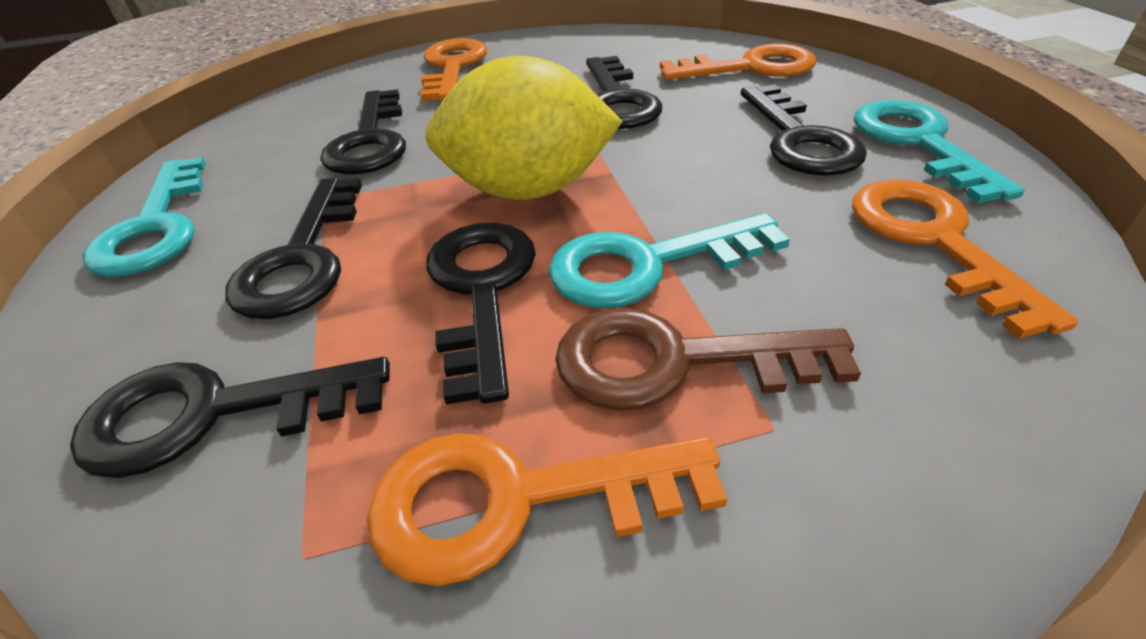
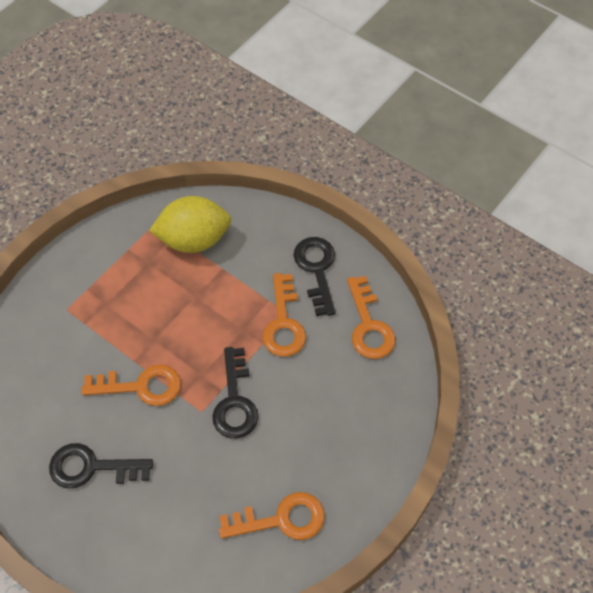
black key: [70,357,390,478] [225,178,362,319] [320,89,406,175] [426,223,536,404] [586,56,662,129] [741,84,867,176] = 6 -> [49,443,153,488] [212,347,258,439] [294,237,336,316] = 3
brown key: [555,308,861,411] = 1 -> none = 0
turquoise key: [82,157,206,277] [548,213,790,308] [853,100,1025,203] = 3 -> none = 0

